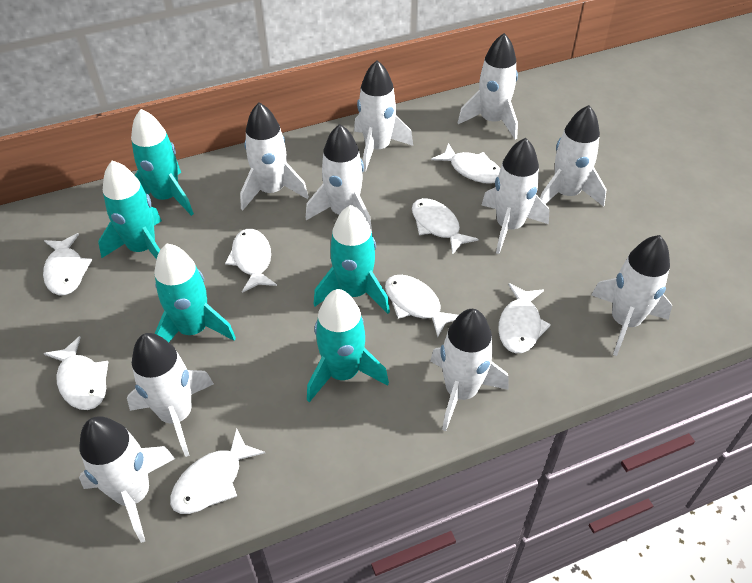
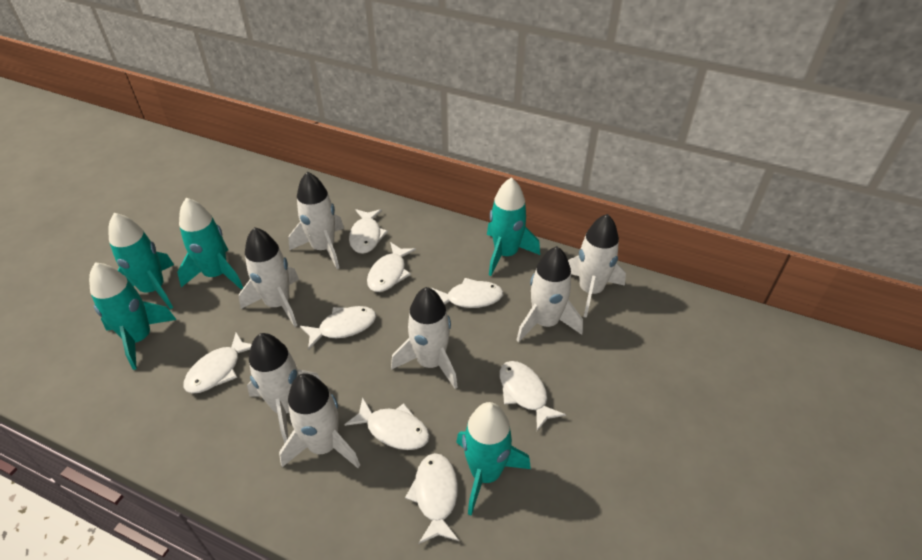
white rocket: [79,416,175,543] [127,333,214,457] [240,102,309,210] [306,124,372,231] [354,60,413,172] [430,309,509,431] [458,33,518,139] [482,138,549,254] [540,105,607,207] [591,235,672,356] = 10 -> [239,227,299,327] [247,333,322,443] [279,373,360,468] [288,172,344,269] [391,287,458,389] [517,246,583,342] [568,214,626,318] = 7

